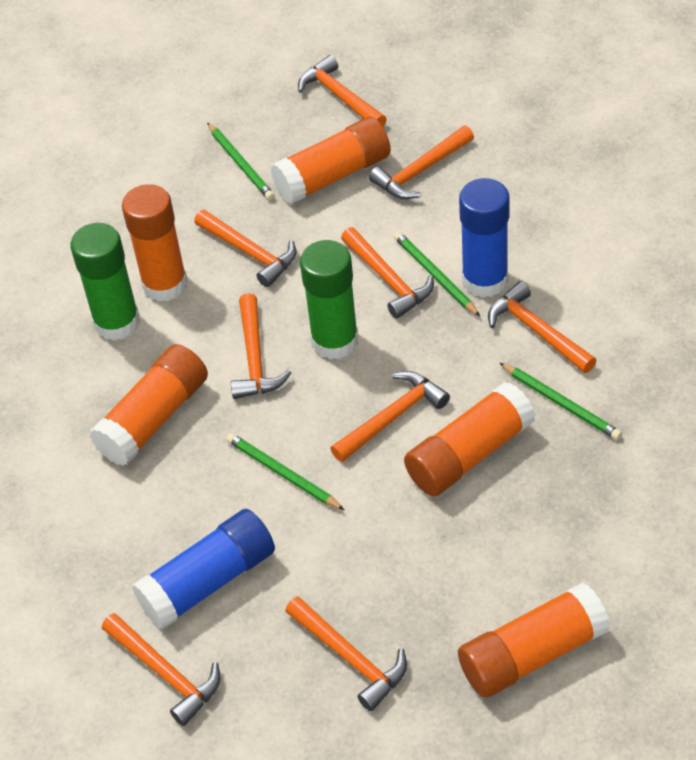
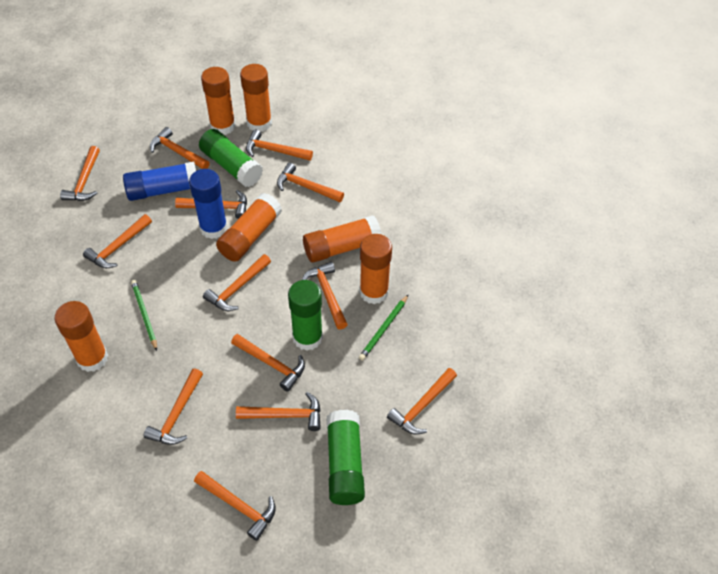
green glue stick: [71,223,140,341] [300,240,358,360] = 2 -> [199,129,263,187] [288,280,323,351] [327,410,365,505] = 3
green pencil: [207,123,275,200] [226,433,344,510] [394,232,480,316] [500,363,622,440] = 4 -> [131,280,157,351] [359,295,408,360] = 2
orange glue stick: [89,344,208,466] [122,184,188,302] [270,117,391,204] [404,382,535,496] [458,582,610,698] = 5 -> [54,301,108,372] [201,67,235,135] [216,193,282,262] [240,64,272,132] [303,215,382,263] [359,234,392,304] = 6
orange hammer: [102,613,220,726] [194,210,297,287] [231,293,292,399] [285,596,407,711] [298,55,387,127] [330,371,450,462] [341,227,434,319] [369,126,474,199] [488,281,597,373] = 9 -> [60,146,100,201] [83,214,152,268] [144,369,203,445] [150,127,210,169] [175,190,247,219] [194,471,276,541] [203,254,271,311] [231,334,305,392] [236,392,321,431] [246,130,313,161] [277,163,344,202] [302,262,348,330] [387,368,457,435] = 13

